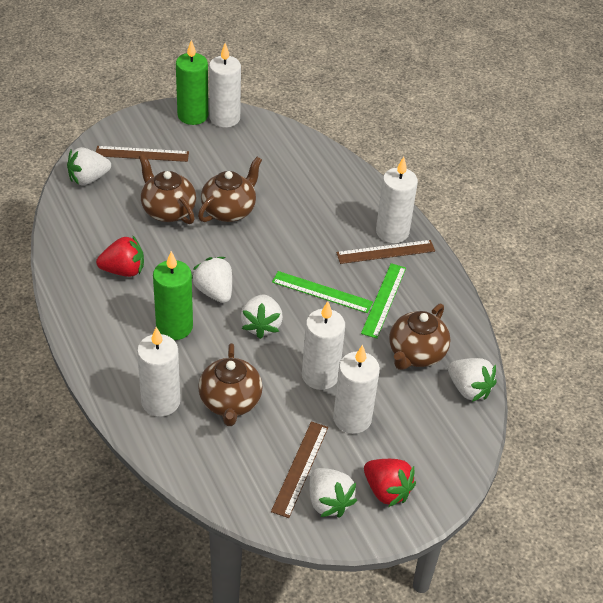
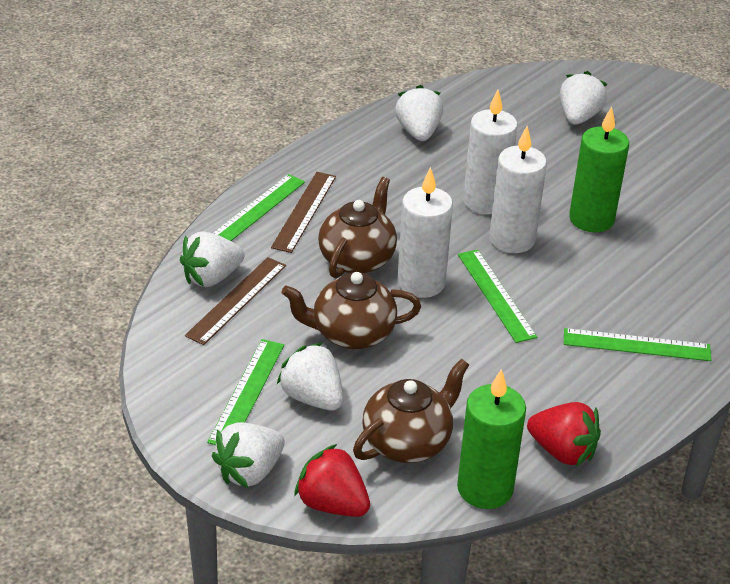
brown ruler: [96,146,189,162] [271,422,328,518] [336,240,435,264] = 3 -> [185,257,286,345] [271,172,336,253] = 2
brown teapot: [139,154,196,224] [198,157,262,222] [198,343,263,426] [389,304,450,370] = 4 -> [282,272,421,350] [318,177,397,278] [353,358,469,463] = 3
green ruler: [272,271,373,313] [361,263,406,339] = 2 -> [207,339,284,445] [213,174,305,241] [458,249,537,343] [564,328,711,361] = 4
white candle: [137,327,180,417] [209,43,241,128] [302,301,345,390] [333,345,380,434] [376,157,418,243] = 5 -> [397,167,453,298] [463,90,518,214] [489,126,547,253] = 3

